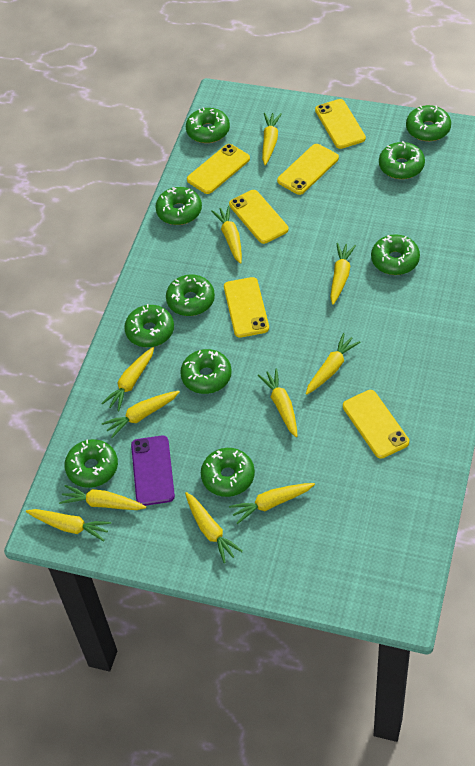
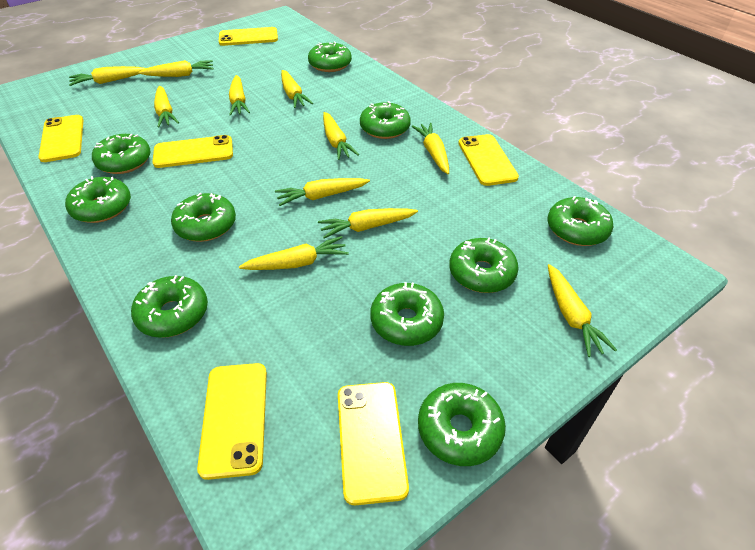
purple phone: [131,436,175,506] = 1 -> none = 0

